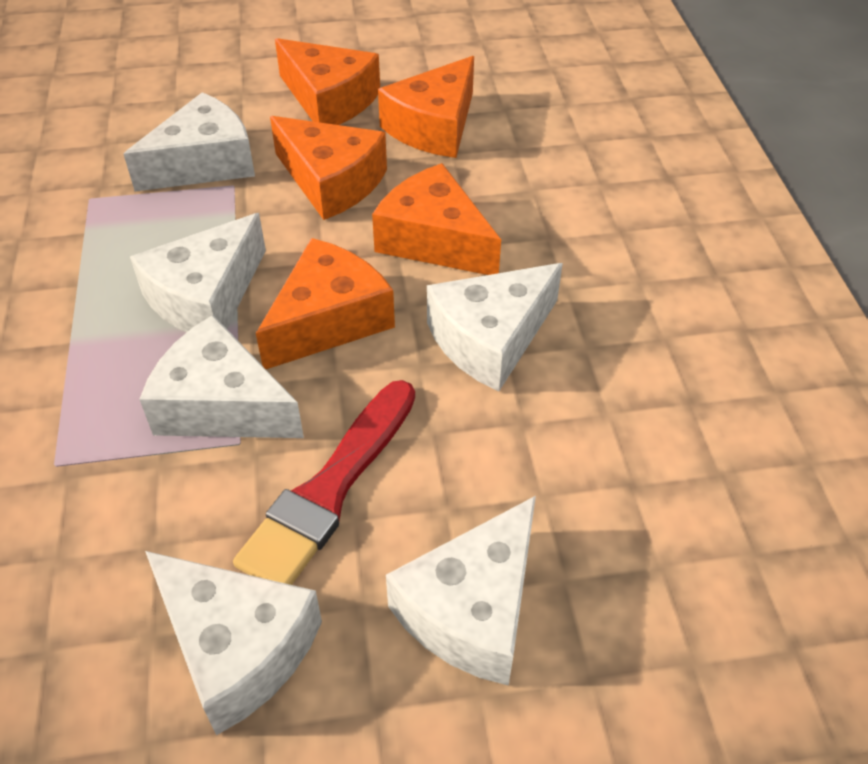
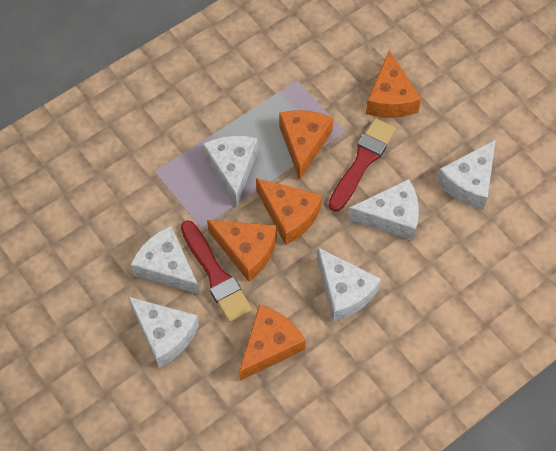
red brush: [233,380,415,585] = 1 -> [181,221,252,323] [329,118,396,212] = 2

